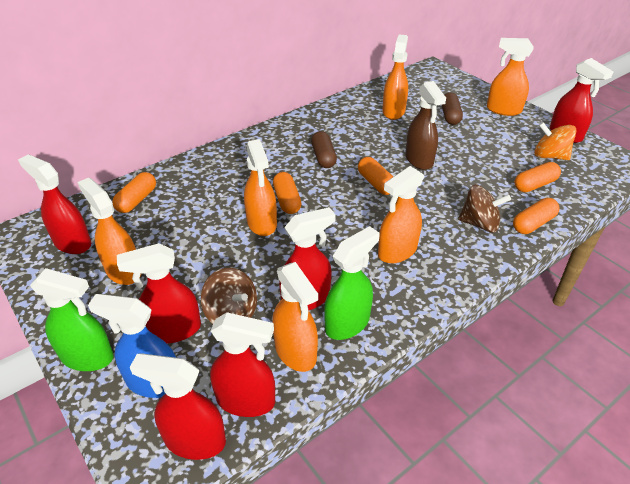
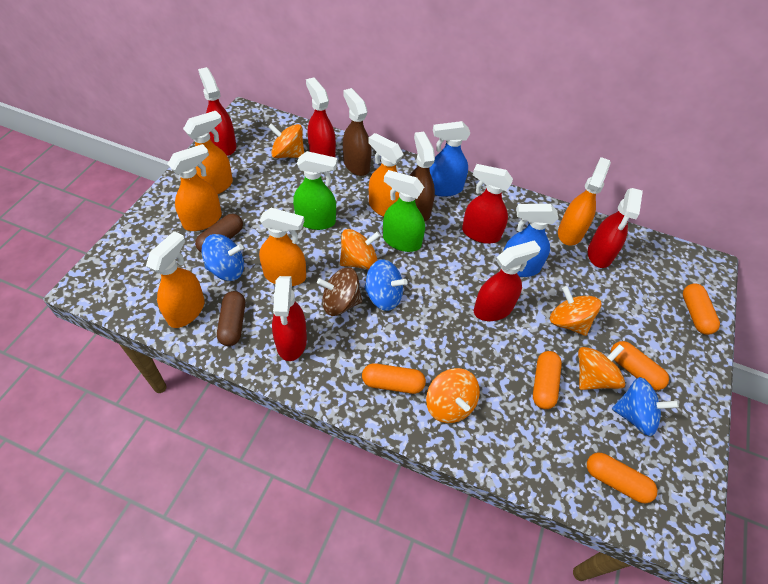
blue spinning top: none = 0 -> [202,234,244,281] [364,260,408,311] [612,377,679,436] = 3
blue spray bottle: [88,294,176,398] = 1 -> [429,121,470,197] [503,204,559,277] = 2
brown spinning top: [201,268,257,324] [458,184,511,232] = 2 -> [317,267,362,316] = 1
brown spray bottle: [405,81,446,170] = 1 -> [343,88,372,176] [410,132,435,221] = 2
orange spinning top: [534,122,577,160] = 1 -> [268,124,304,158] [340,229,381,270] [426,368,480,423] [550,286,601,336] [578,344,625,390] = 5

